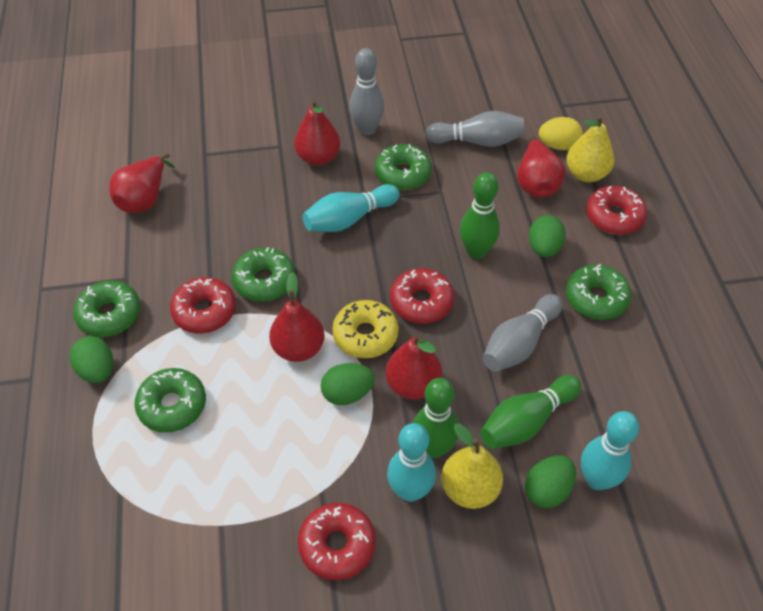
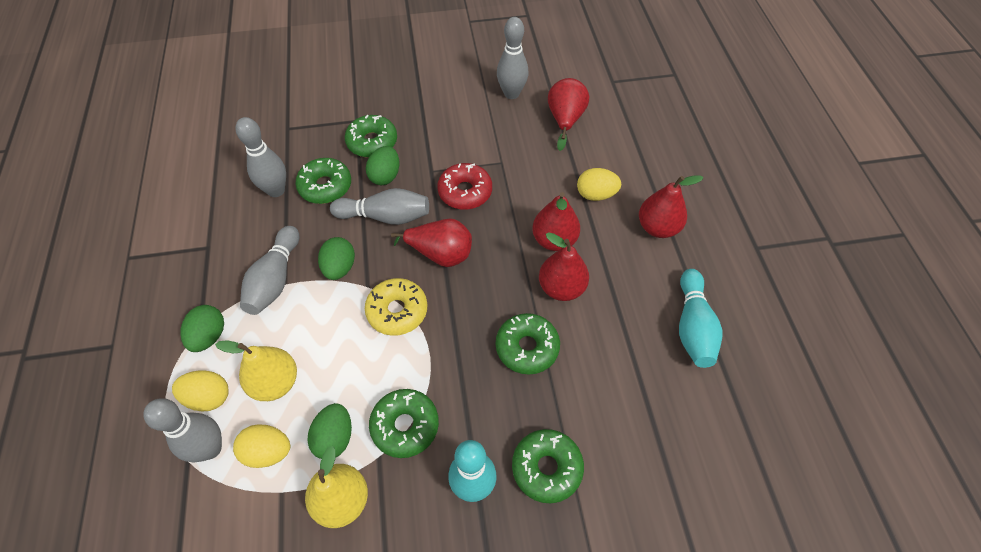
green bowling pin: [413,378,459,459] [460,172,500,259] [480,375,581,449] = 3 -> none = 0
grey bowling pin: [349,48,384,136] [425,111,524,147] [483,294,563,372] = 3 -> [143,398,222,462] [235,117,286,197] [240,226,299,315] [330,188,429,225] [497,17,529,99] = 5
red donut: [170,277,236,333] [298,503,376,580] [390,268,454,324] [586,186,647,235] = 4 -> [437,163,492,210] = 1
turquoise bowling pin: [302,184,400,232] [387,423,436,502] [581,411,639,490] = 3 -> [448,440,497,502] [679,269,722,368] = 2
yellow egg: [539,117,583,150] = 1 -> [172,370,229,411] [233,424,290,468] [577,168,621,201] = 3

